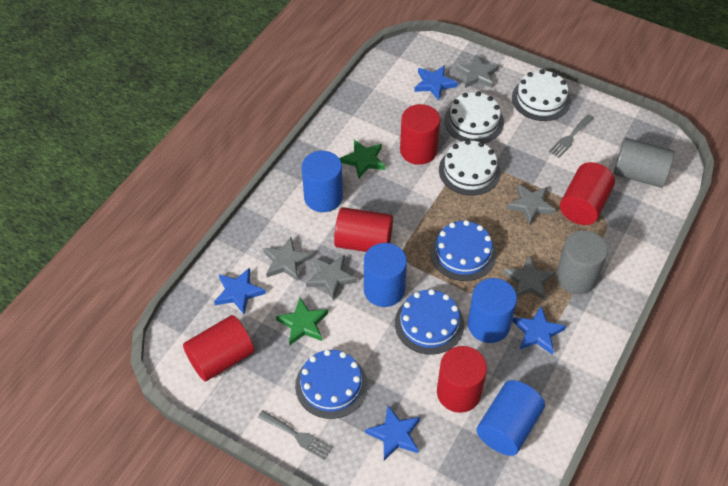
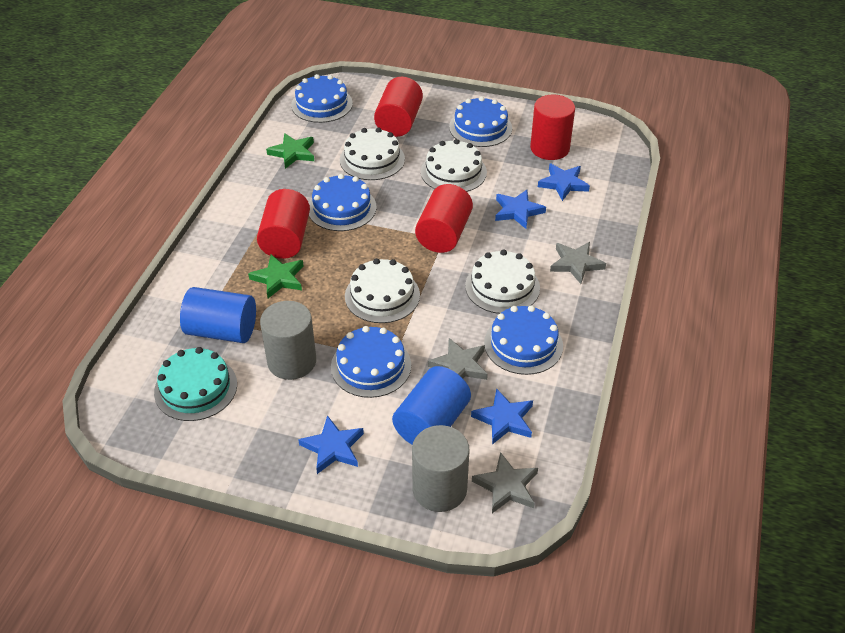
blue cake: [295,349,368,419] [395,289,464,355] [430,220,496,281] = 3 -> [291,74,353,123] [309,174,377,231] [331,326,411,398] [449,96,512,147] [484,305,563,375] = 5
blue cylinder: [302,151,343,212] [364,243,407,307] [468,278,517,343] [477,380,545,456] = 4 -> [180,287,256,343] [392,366,471,445] = 2
grey fork: [258,410,332,460] [548,115,594,158] = 2 -> none = 0
grey star: [263,237,313,281] [306,255,357,301] [455,54,499,88] [503,256,555,301] [506,184,556,225] = 5 -> [428,338,488,380] [472,452,538,513] [550,242,606,284] = 3
red cylinder: [183,315,254,381] [334,207,393,252] [400,104,440,165] [437,346,487,413] [560,162,615,225] = 5 -> [257,189,310,259] [374,77,423,137] [415,184,473,253] [530,95,575,160] = 4
turquoise cake: none = 0 -> [154,347,237,421] = 1
white cake: [439,140,501,196] [444,92,504,143] [512,69,571,121] = 3 -> [340,127,405,180] [345,258,420,323] [421,139,487,192] [465,249,540,314] = 4

